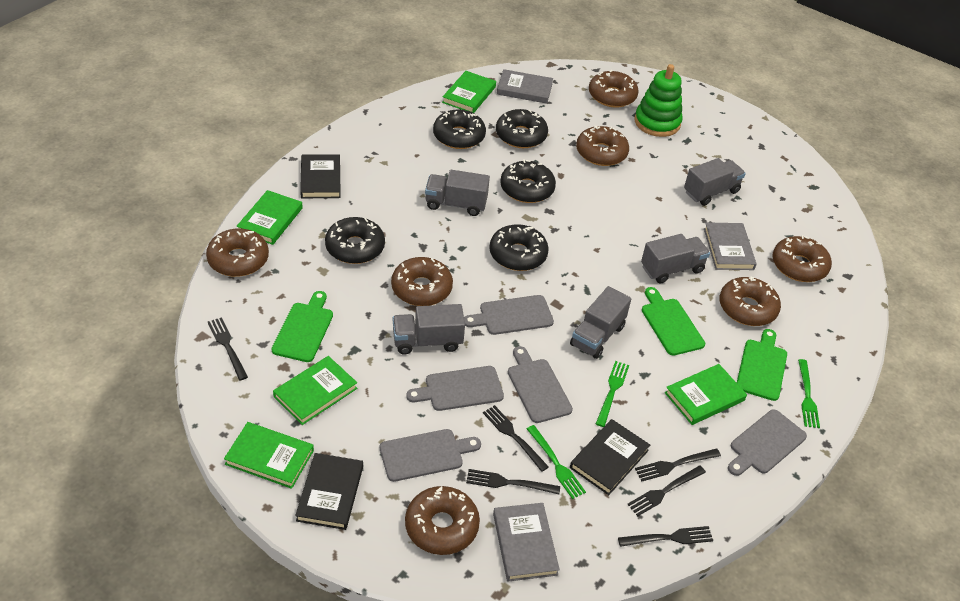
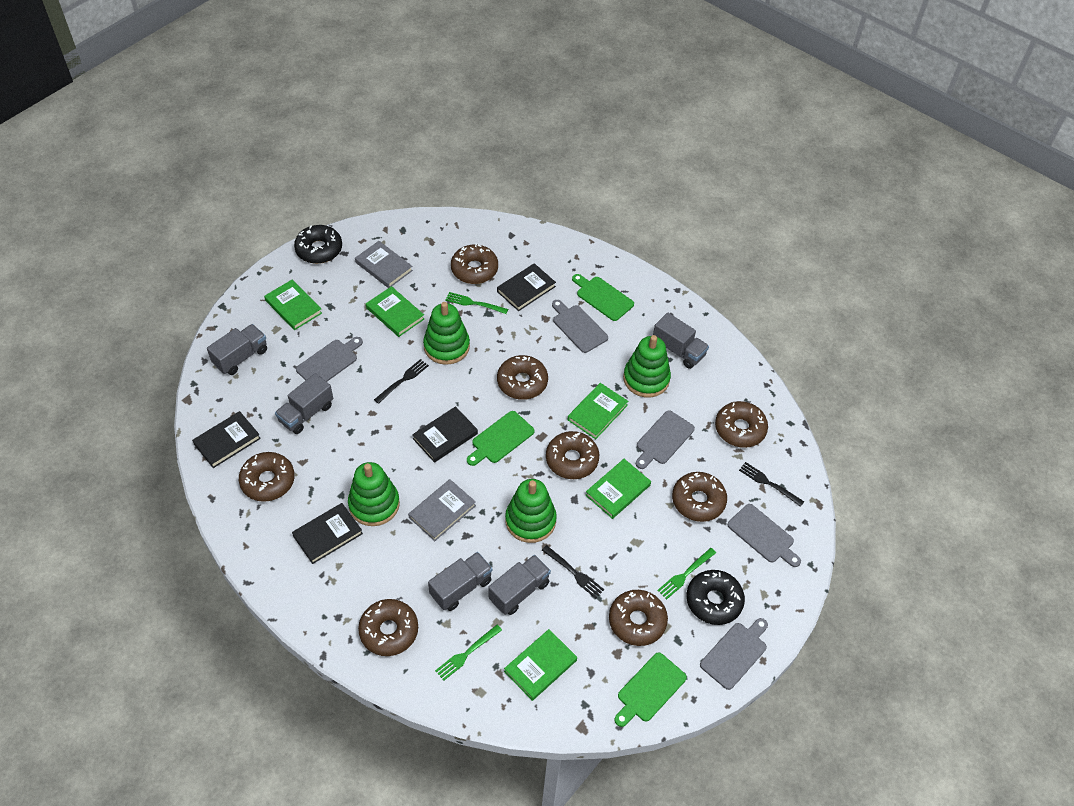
black book: [295,453,363,530] [300,154,341,198] [570,419,650,495] = 3 -> [192,411,261,468] [292,503,363,564] [412,406,478,463] [497,263,556,311] = 4
black donut: [325,217,385,264] [433,110,486,149] [489,224,549,271] [496,109,548,148] [500,159,556,203] = 5 -> [294,225,342,264] [686,570,745,625] = 2
black fork: [208,317,248,380] [466,469,560,494] [483,405,549,472] [618,526,713,547] [627,465,706,516] [635,448,721,481] = 6 -> [374,359,429,404] [542,545,604,599] [739,462,804,507] = 3
brown donut: [206,228,269,277] [391,257,453,306] [405,486,480,555] [576,126,629,166] [589,70,638,107] [719,276,781,326] [772,235,832,282] = 7 -> [239,452,295,502] [358,599,418,656] [451,244,498,284] [497,355,548,400] [546,431,599,479] [609,590,668,646] [672,472,727,522] [715,401,768,448] = 8
green stacking toy: [635,64,683,137] = 1 -> [348,462,400,526] [423,302,470,365] [505,479,557,543] [623,335,671,397] = 4
grey book: [493,503,560,582] [497,69,553,104] [704,222,757,270] = 3 -> [355,241,413,288] [408,479,476,541] = 2

